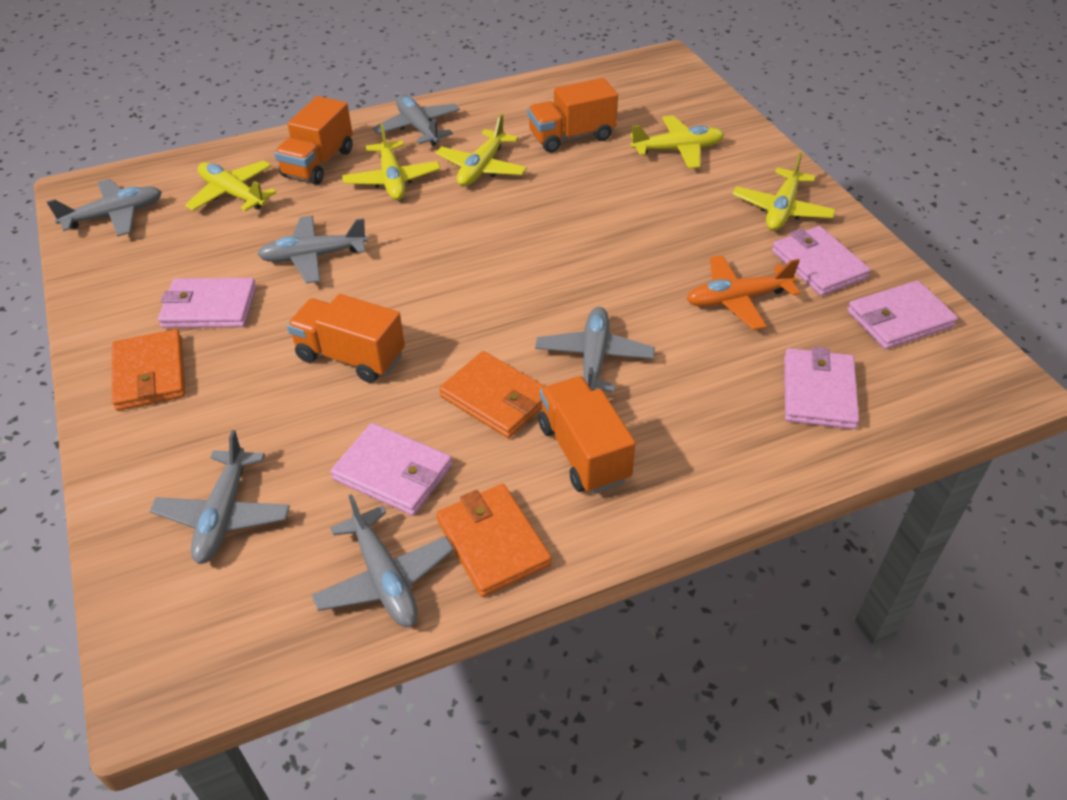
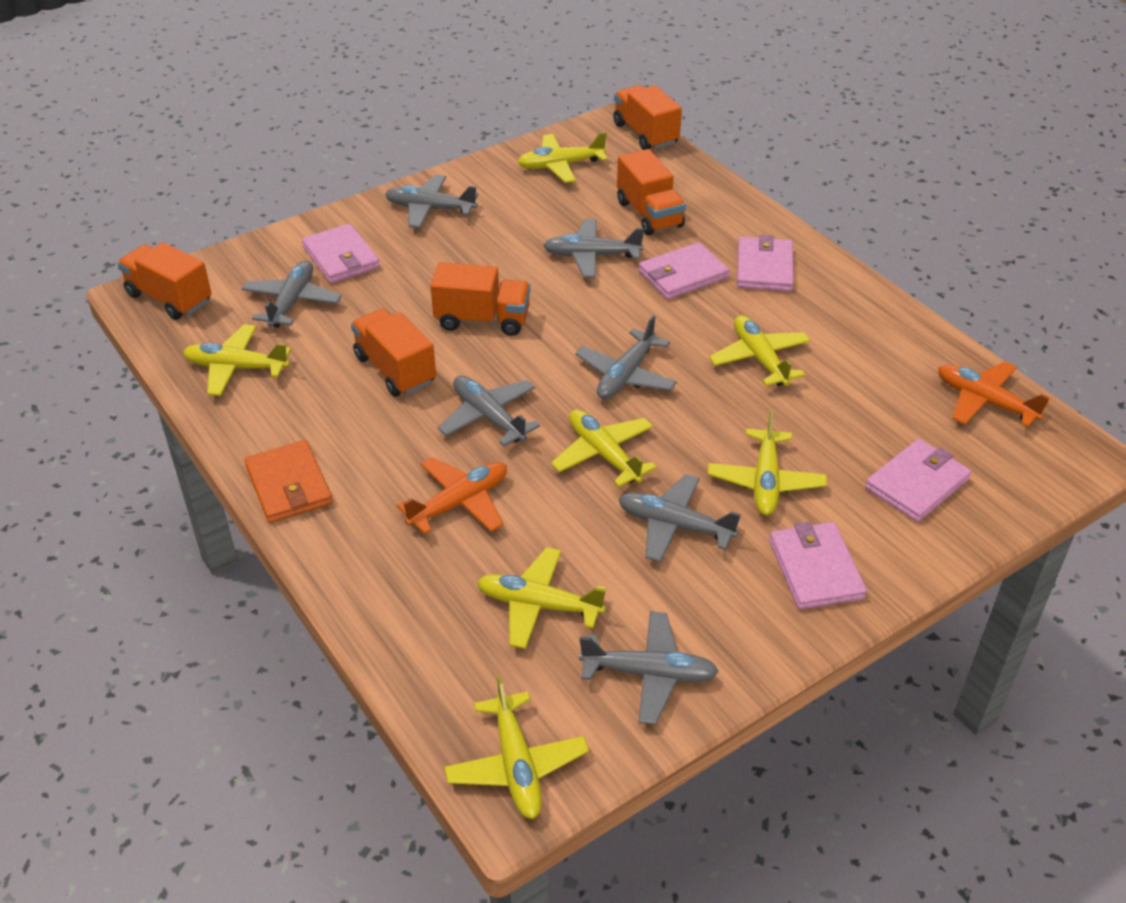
grey plane: [46,179,162,237] [150,430,290,564] [257,216,368,283] [311,494,454,627] [373,95,460,146] [535,307,655,392] = 6 -> [242,261,342,328] [385,175,478,228] [438,376,540,446] [543,219,644,278] [575,315,677,399] [579,611,719,725] [619,474,741,562] = 7
orange plane: [687,255,800,330] = 1 -> [397,457,507,534] [938,361,1049,427] = 2
orange truck: [274,96,353,185] [287,294,405,383] [527,78,618,152] [539,376,636,494] = 4 -> [117,242,212,320] [351,309,436,396] [431,262,530,336] [613,85,682,150] [617,149,686,235] = 5
orange wallet: [112,329,185,411] [436,484,552,597] [439,351,546,438] = 3 -> [244,440,332,523] = 1
yellow plane: [185,160,277,211] [342,124,440,200] [436,114,527,186] [630,115,724,169] [732,152,836,231] = 5 -> [183,324,291,396] [444,675,589,819] [477,547,606,649] [517,132,607,183] [551,409,657,487] [708,410,827,516] [709,315,811,386] = 7

